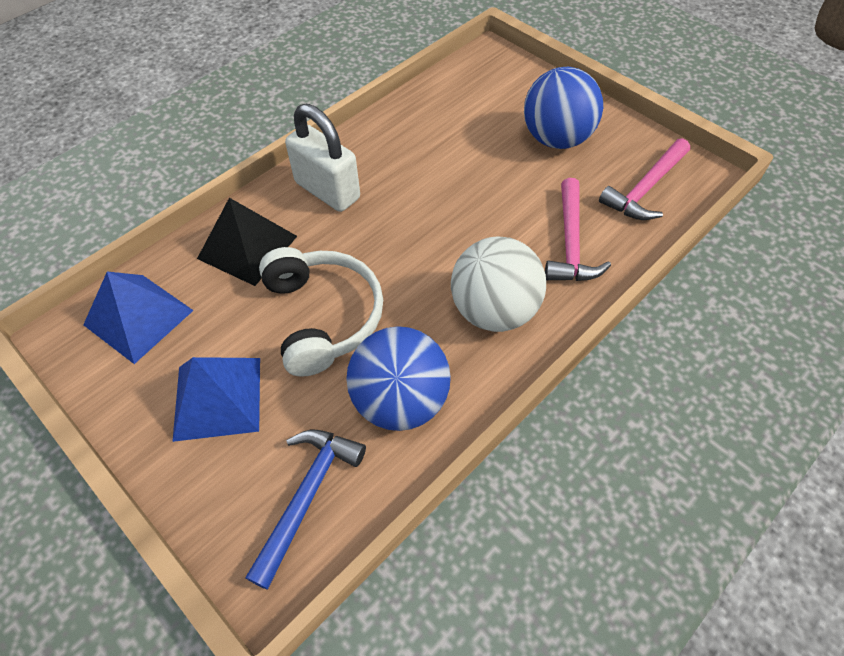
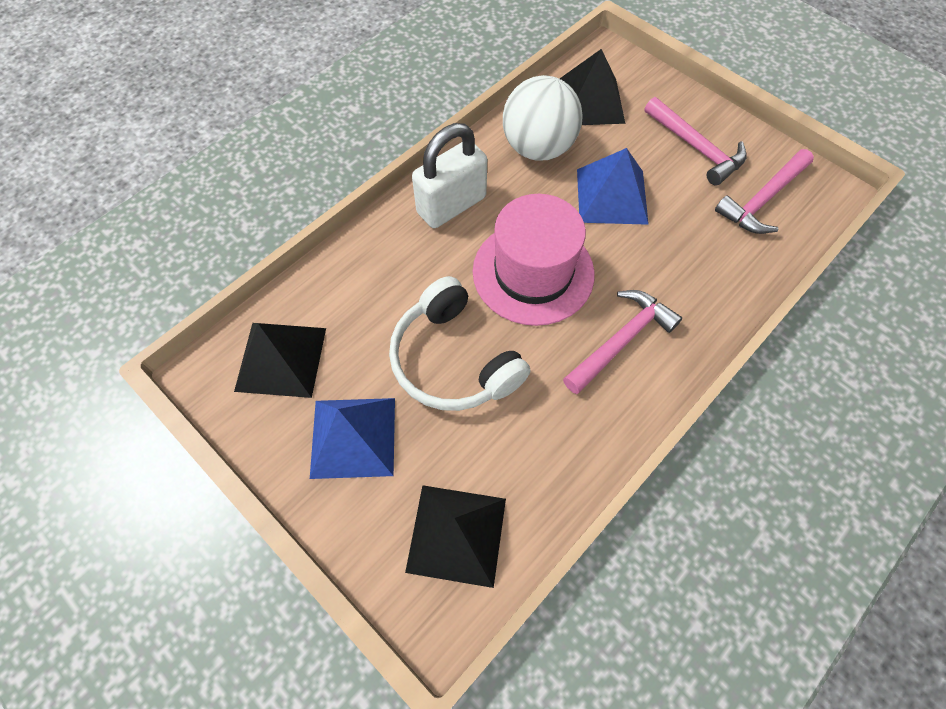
black pyramid: [197,198,297,286] = 1 -> [234,323,326,398] [405,485,506,588] [560,49,625,125] = 3
blue ball: [346,326,451,431] [524,67,603,149] = 2 -> none = 0
blue hammer: [245,430,366,590] = 1 -> none = 0
pink hammer: [545,178,611,281] [599,138,690,220] = 2 -> [563,290,682,394] [645,97,747,185] [715,149,814,234] = 3
pink hat: none = 0 -> [473,194,595,326] = 1

